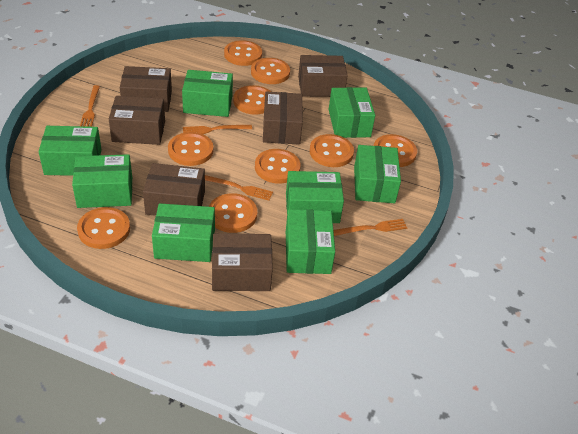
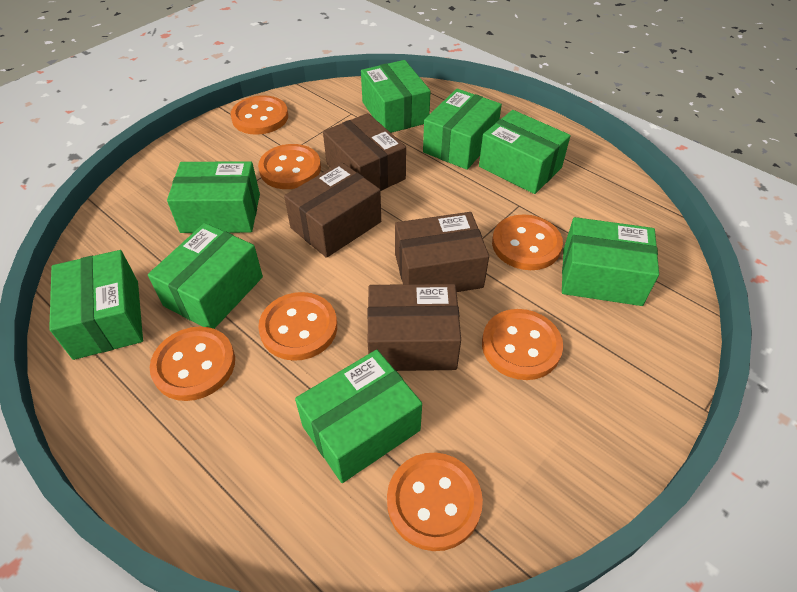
brown box: [109,96,165,145] [120,66,172,112] [143,163,205,216] [212,233,273,291] [263,92,303,144] [298,55,348,97] = 6 -> [284,162,381,258] [323,113,406,191] [367,284,461,371] [395,212,489,292] = 4
orange button: [77,207,130,249] [168,132,213,166] [209,193,257,233] [224,40,262,66] [233,85,271,115] [251,58,290,84] [255,149,301,184] [310,134,354,167] [374,134,417,167] = 9 -> [150,326,235,401] [230,95,288,135] [258,144,321,189] [258,292,337,361] [387,453,483,551] [482,309,563,380] [492,214,563,270] = 7
orange fork: [80,85,100,127] [183,125,252,134] [205,175,273,201] [333,219,407,236] = 4 -> none = 0

